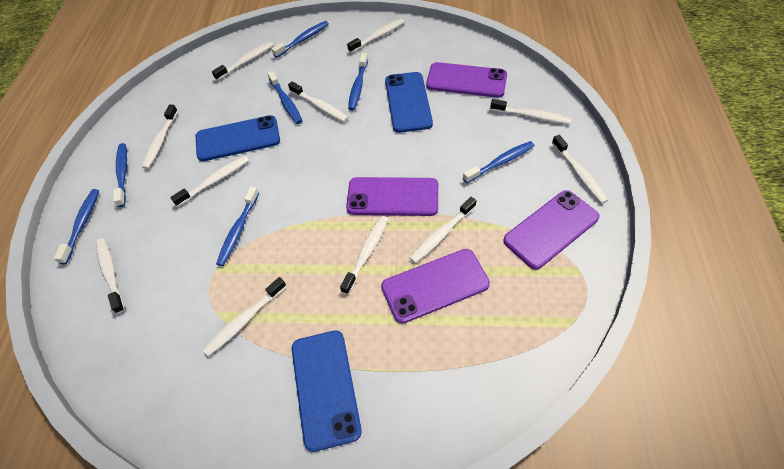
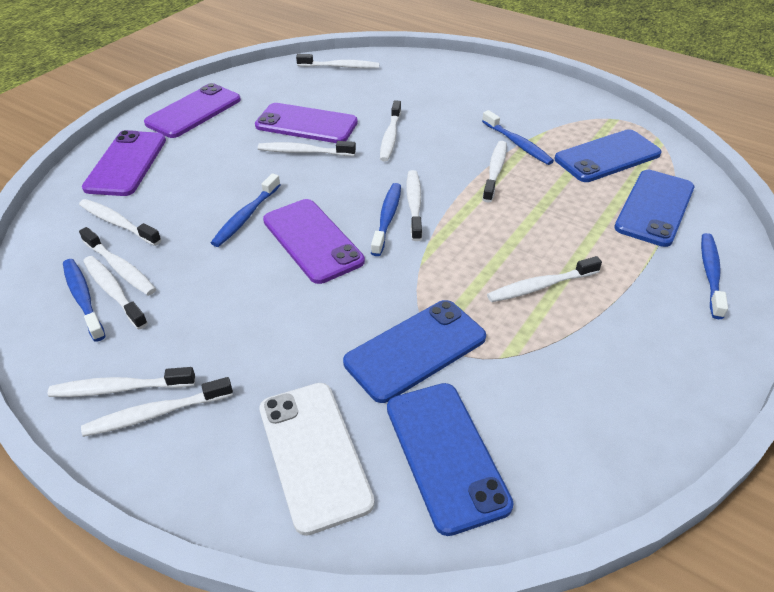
blue phone: [196,115,280,161] [292,330,362,452] [385,72,433,133] = 3 -> [343,300,486,403] [387,383,514,536] [554,129,662,182] [614,170,694,247] = 4
blue toothbrush: [54,189,99,264] [113,143,127,207] [216,187,259,266] [267,71,302,124] [272,21,329,58] [348,53,368,110] [463,141,534,183] = 7 -> [63,259,105,342] [211,173,281,247] [371,183,401,256] [482,110,554,165] [701,233,728,319] = 5
white phone: none = 0 -> [259,383,375,536] = 1

